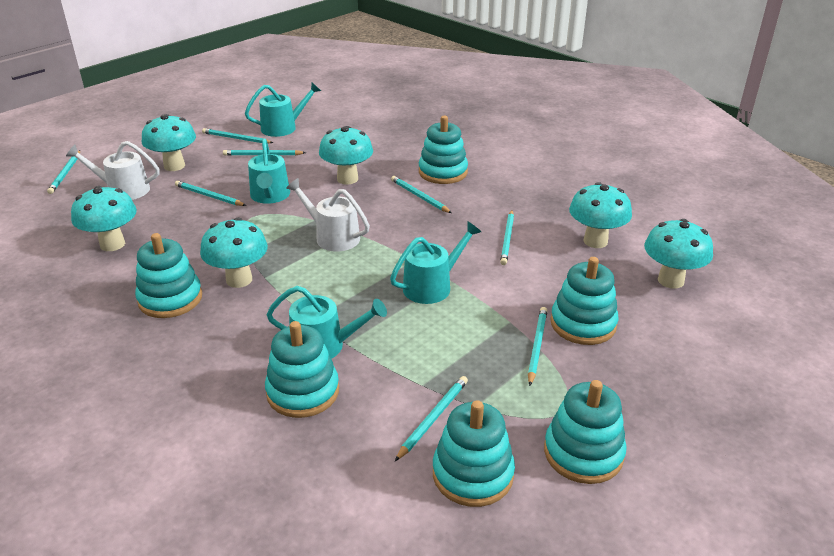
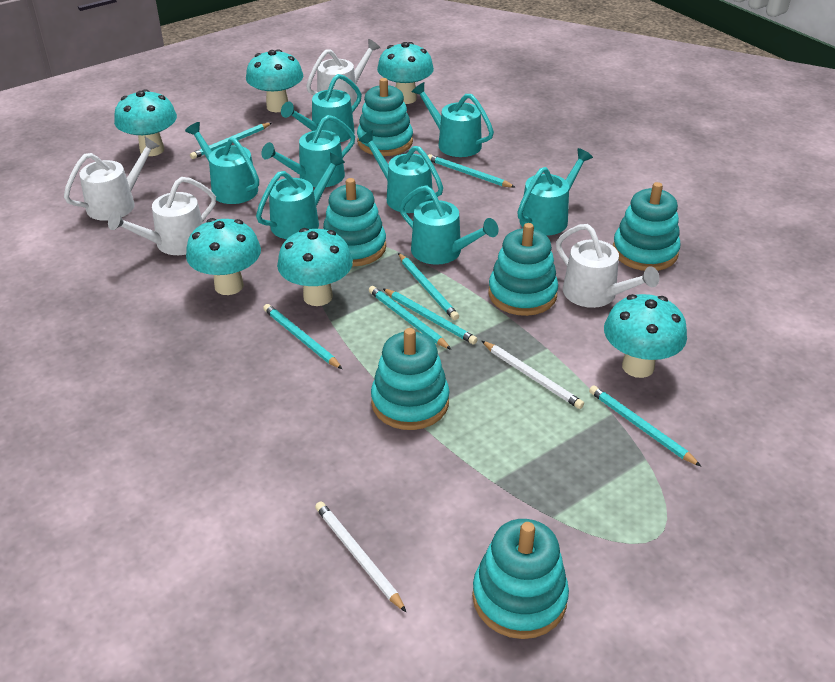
turquoise pencil: [47,150,80,194] [175,181,246,206] [202,128,273,143] [223,150,306,156] [391,176,452,213] [395,376,468,461] [500,210,514,265] [528,307,547,386] = 8 -> [190,123,271,159] [263,304,342,369] [369,286,451,350] [383,288,478,345] [398,253,459,320] [428,154,515,188] [589,385,701,466] = 7
turquoise watering can: [245,82,321,137] [248,138,290,204] [266,286,387,359] [390,222,481,304] = 4 -> [185,122,259,204] [256,153,345,239] [261,115,355,187] [281,74,362,142] [358,131,443,213] [399,185,499,265] [412,82,494,157] [517,148,593,236] = 8
white pencil: none = 0 -> [315,501,406,612] [482,341,584,409] = 2
white watering can: [66,141,160,200] [286,178,370,252] = 2 -> [64,137,159,221] [108,177,216,255] [306,39,380,106] [556,224,659,308] = 4

